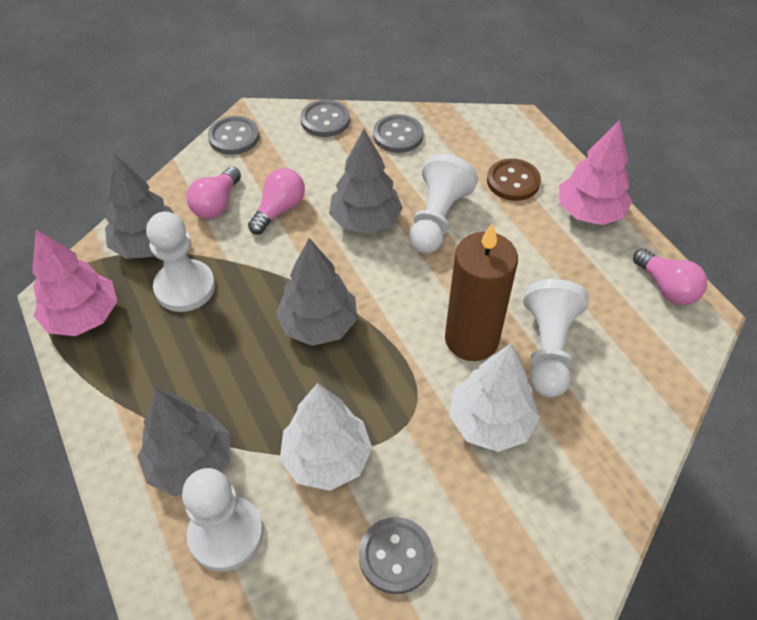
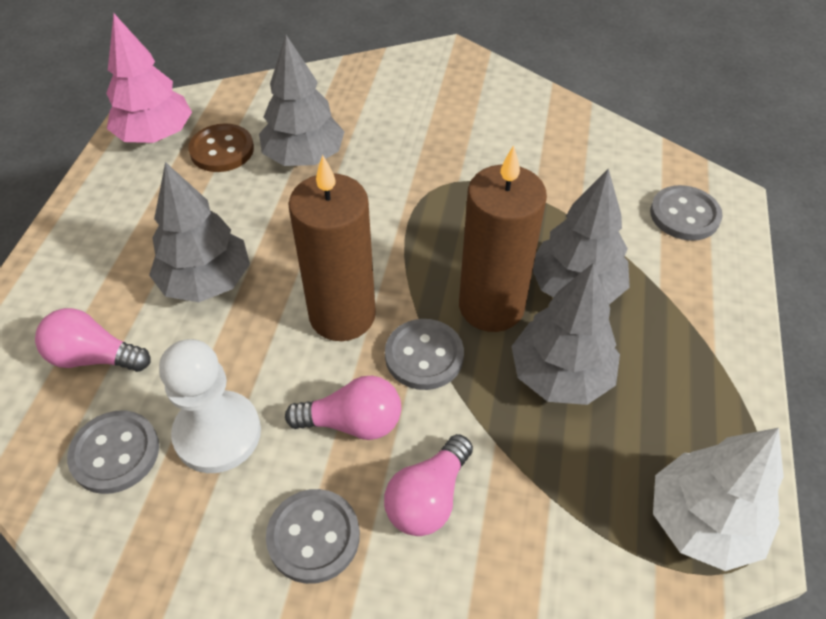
brown candle: [445,223,518,361] = 1 -> [288,155,376,341] [459,145,547,332] = 2
pink tree: [32,229,117,336] [559,120,632,225] = 2 -> [106,13,192,143] = 1
white pawn: [146,212,215,312] [182,468,263,571] [409,154,478,254] [523,279,588,398] = 4 -> [159,339,261,473] = 1
white tree: [280,383,372,491] [450,344,540,452] = 2 -> [653,428,784,571] = 1

